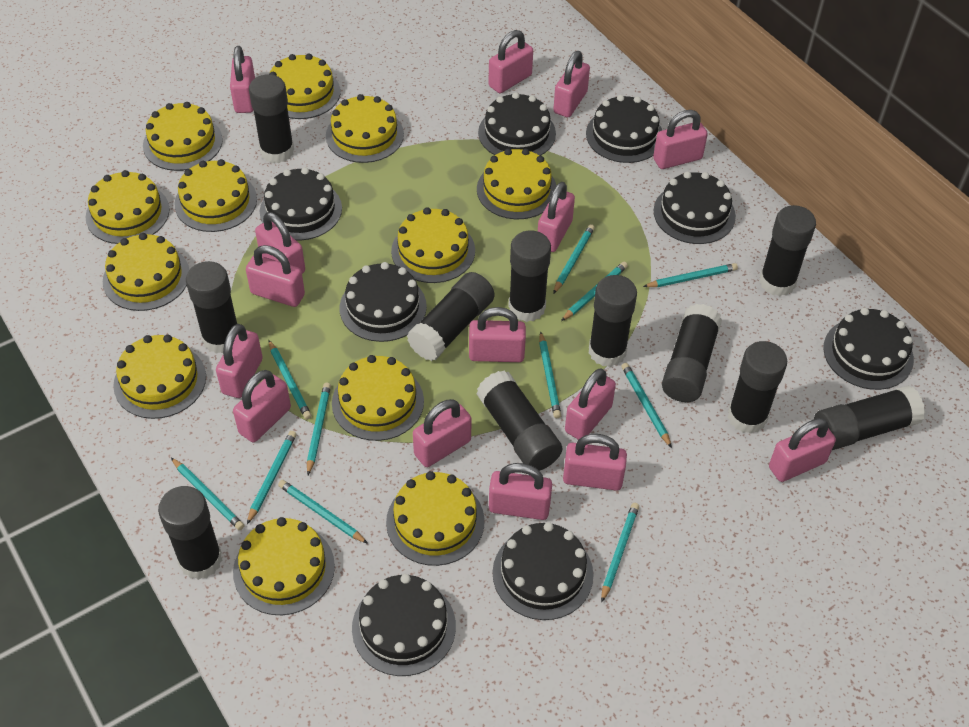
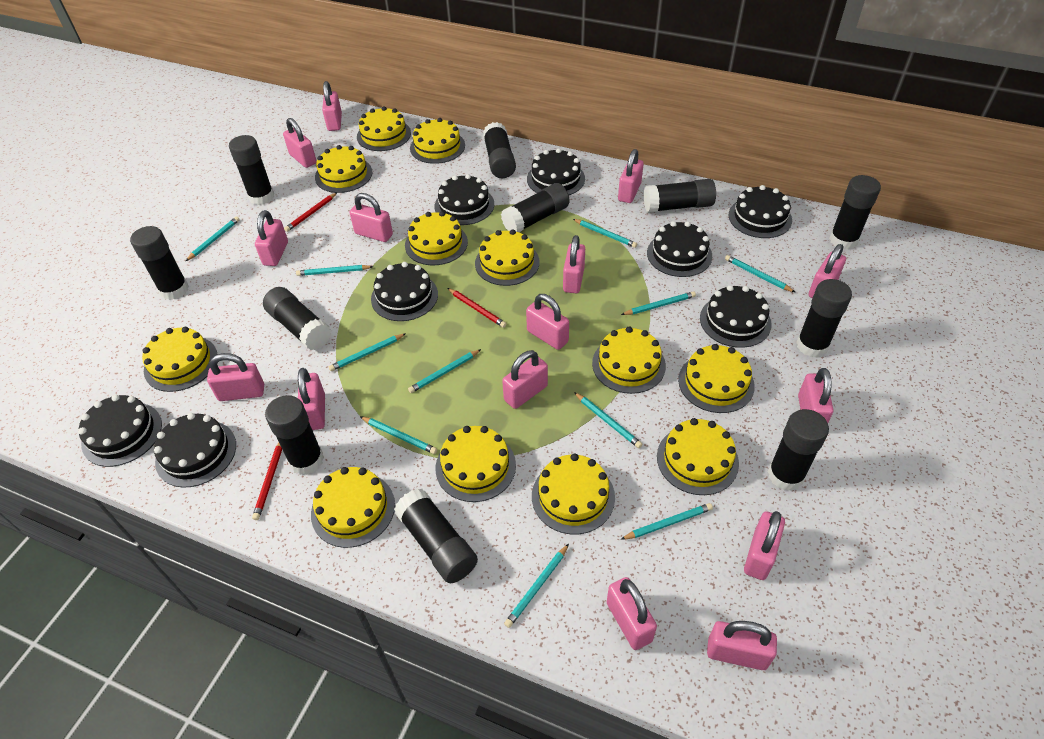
red pencil: none = 0 -> [252,442,282,520] [284,193,337,232] [447,288,506,328] = 3

